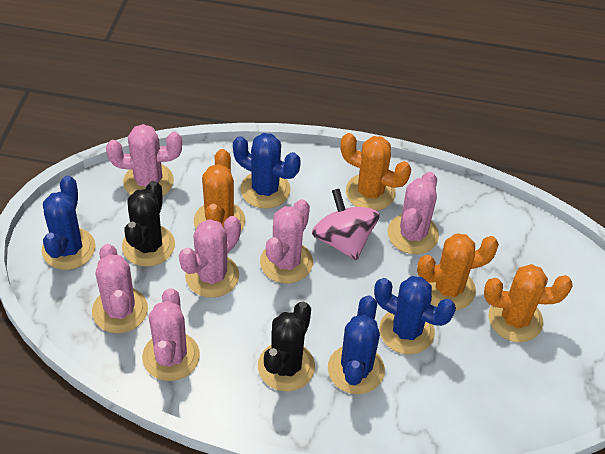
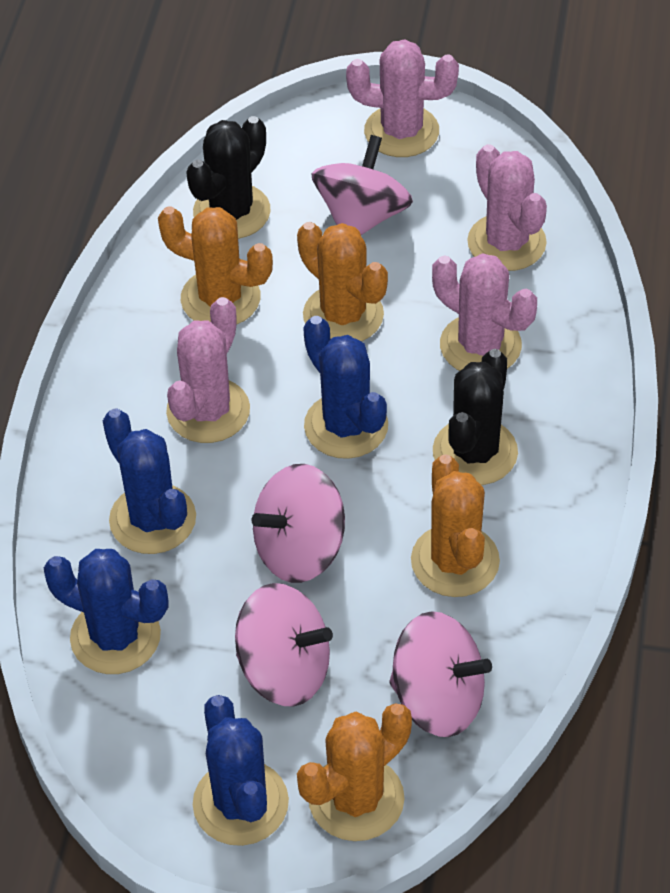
pink cactus: [92,244,148,333] [106,124,182,196] [142,288,200,381] [179,216,241,298] [260,199,313,284] [387,172,439,254] = 6 -> [166,297,250,443] [346,39,459,157] [432,253,537,371] [467,144,547,271] = 4
pink spinning top: [312,189,380,261] = 1 -> [235,583,333,707] [252,464,345,583] [311,135,413,235] [389,611,492,737] = 4

